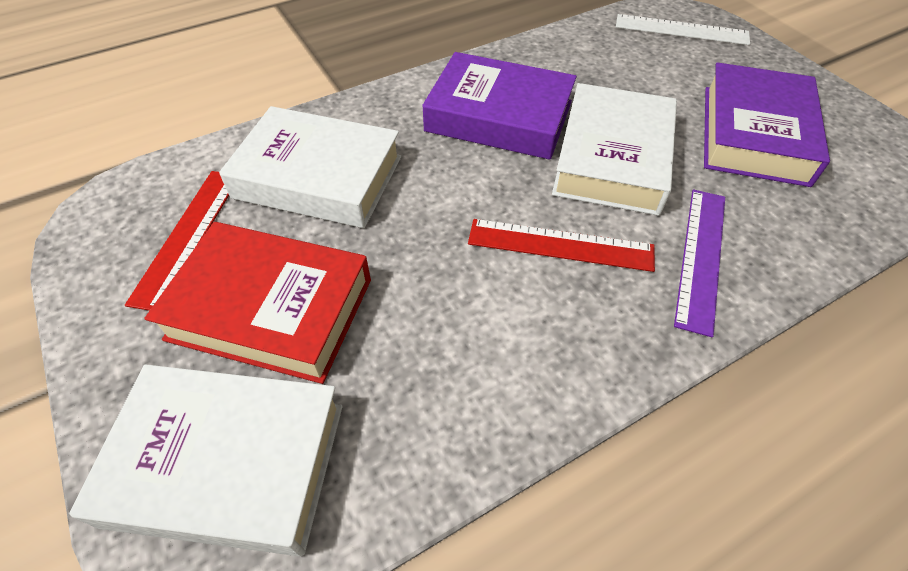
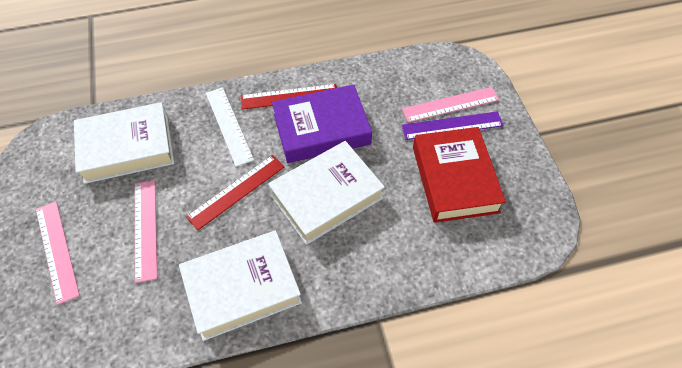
pink ruler: none = 0 -> [36,202,80,305] [135,180,157,283] [402,87,499,123] = 3
purple book: [422,52,577,160] [704,62,830,187] = 2 -> [272,84,372,163] = 1

